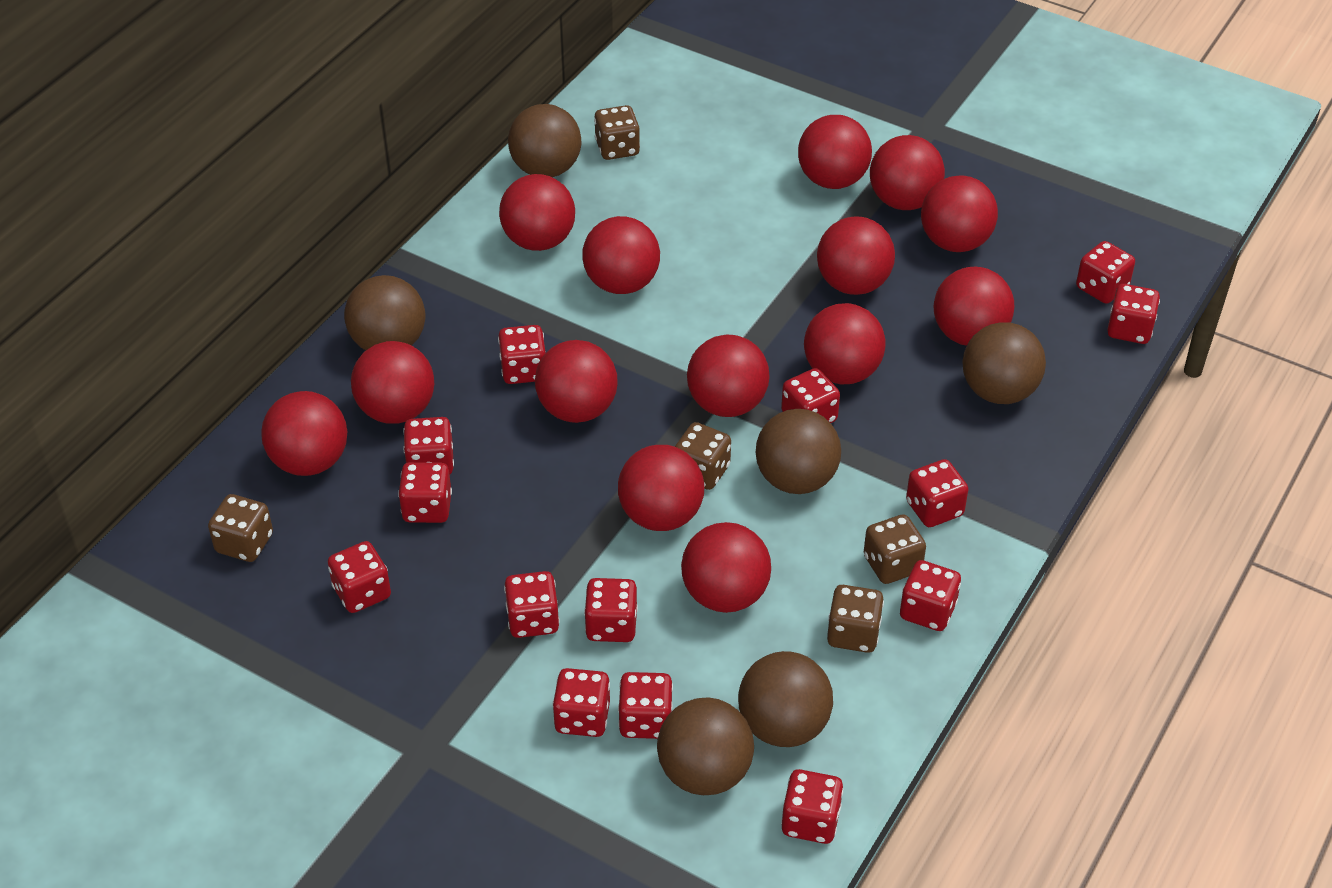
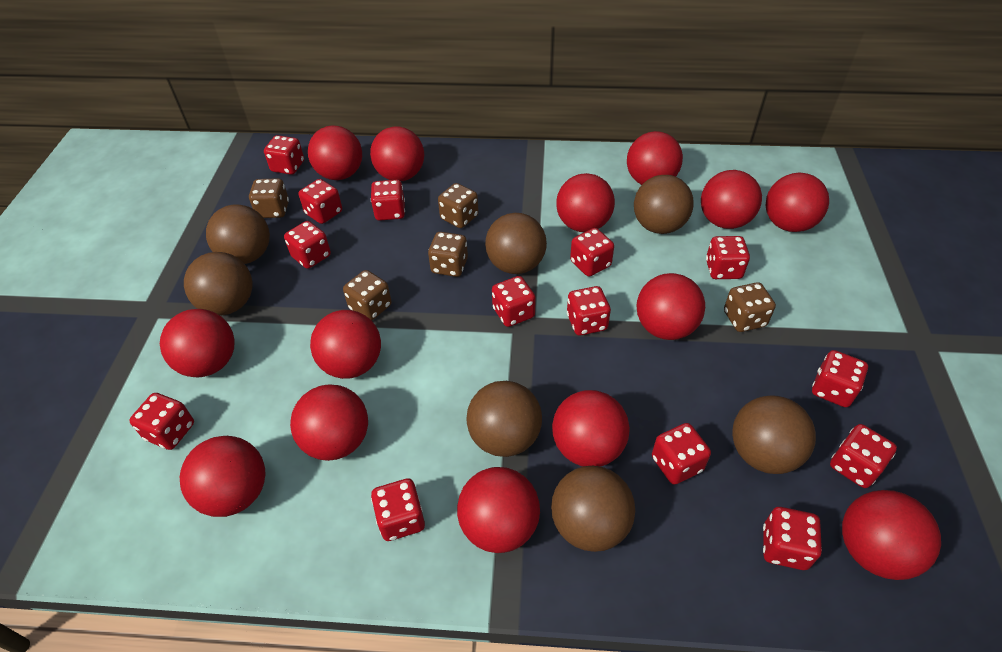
brown ball: [344,275,425,350] [508,104,581,177] [657,697,754,795] [738,651,833,747] [756,409,841,494] [963,322,1046,404] = 6 -> [184,252,252,316] [206,204,270,264] [466,381,542,457] [485,213,547,274] [551,466,635,552] [634,175,694,234] [732,395,816,474] = 7

